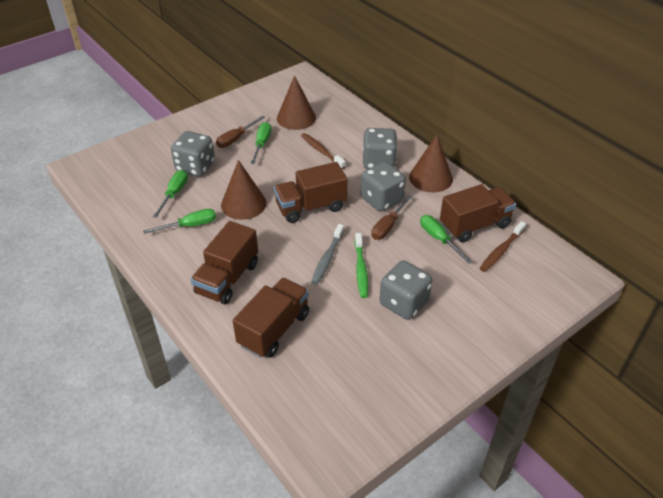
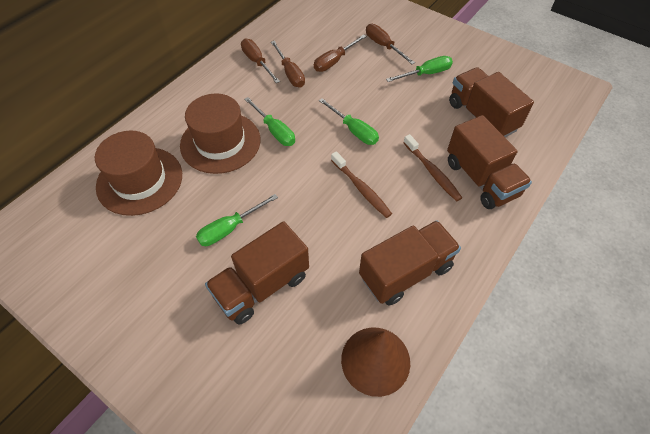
brown cone: [221,160,267,220] [277,75,316,130] [409,135,453,192] = 3 -> [341,328,410,397] = 1
brown hat: none = 0 -> [95,131,182,216] [180,93,260,174] = 2
brown screwdriver: [216,116,265,148] [371,195,412,240] = 2 -> [241,39,280,83] [271,41,305,87] [314,34,366,72] [366,24,415,64] = 4
green toothbrush: [355,233,368,298] = 1 -> none = 0
grey dice: [171,131,215,177] [361,162,406,212] [363,128,398,169] [380,261,432,320] = 4 -> none = 0
grey toothbrush: [311,224,344,285] = 1 -> none = 0

